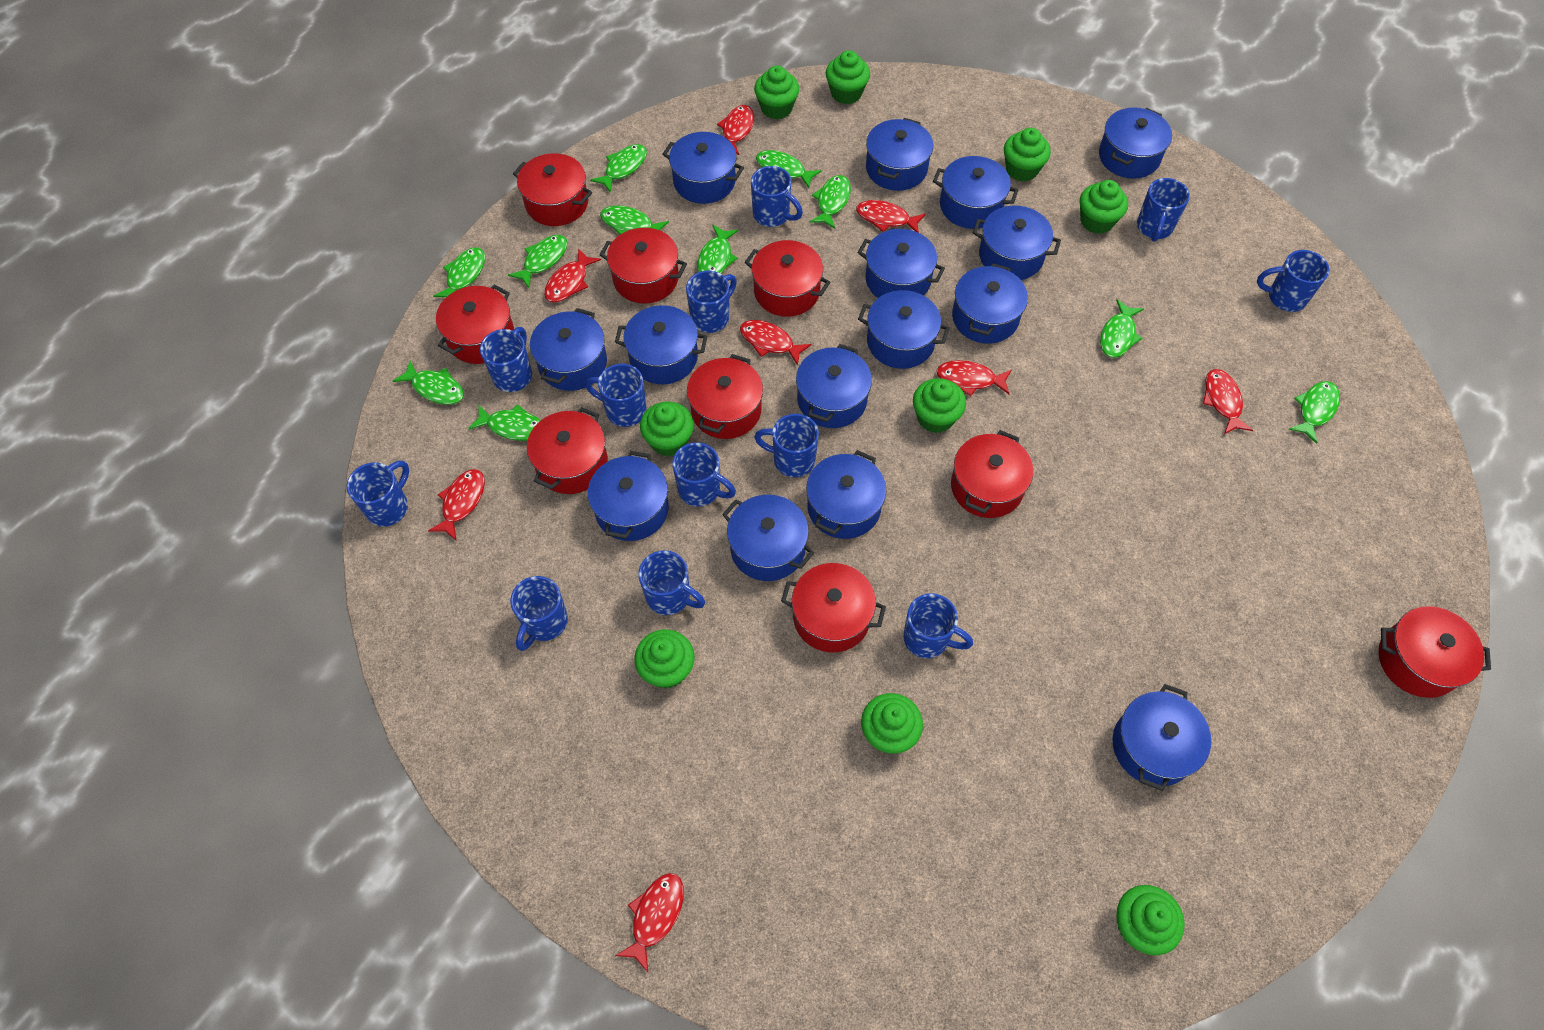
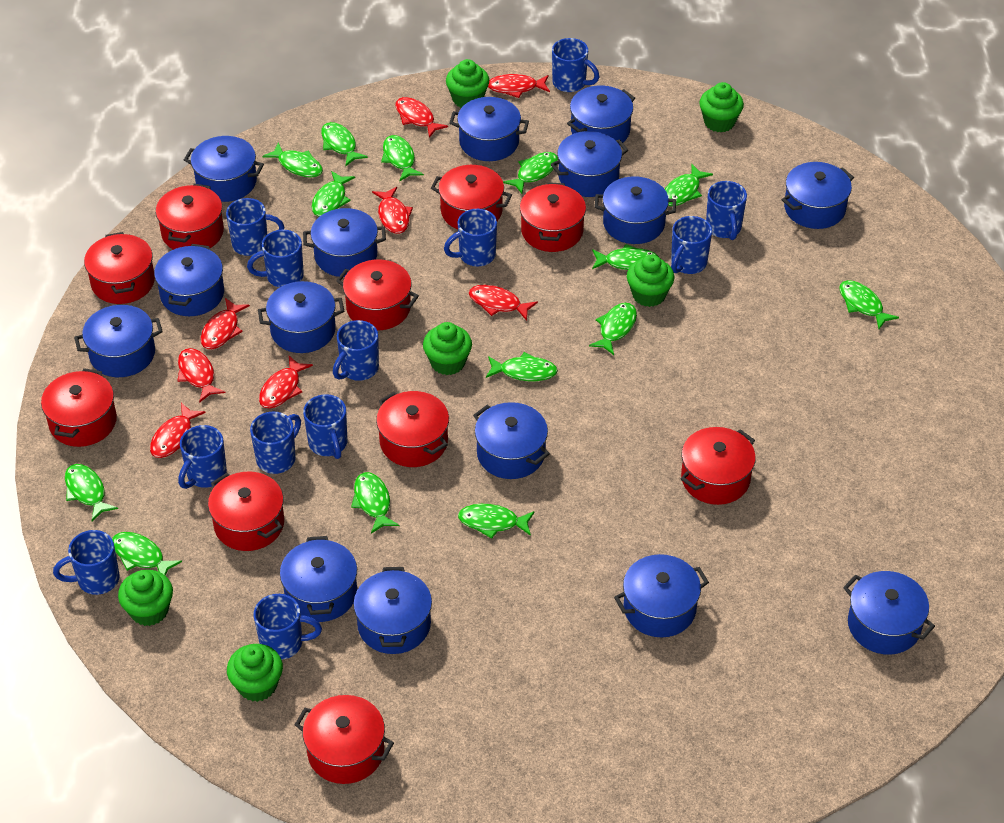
green cupcake: [634,629,694,689] [640,402,694,457] [754,66,799,120] [826,50,870,104] [861,693,923,754] [913,378,966,433] [1004,128,1051,182] [1080,180,1128,234] [1116,885,1185,955] = 9 -> [118,570,173,626] [227,644,283,702] [423,322,472,375] [446,59,489,108] [627,255,675,307] [699,82,744,133] = 6
green fish: [393,361,464,405] [433,247,485,297] [468,404,541,441] [508,235,568,288] [590,144,647,193] [600,205,669,235] [697,225,739,274] [756,150,822,188] [810,175,851,229] [1100,299,1144,358] [1288,381,1340,444] = 11 -> [65,464,118,521] [112,532,182,576] [262,142,323,178] [312,171,355,217] [321,122,368,166] [351,472,399,534] [381,135,424,181] [458,504,535,539] [486,352,558,381] [503,152,558,194] [589,303,637,355] [592,244,659,270] [665,164,713,206] [839,280,899,329] = 14
red pot: [436,284,514,364] [513,153,592,226] [527,407,608,494] [600,228,687,304] [687,354,763,439] [745,240,831,317] [781,563,886,652] [951,430,1033,518] [1379,606,1491,698] = 9 -> [41,368,117,447] [84,232,155,304] [156,184,224,250] [208,471,284,551] [294,695,394,784] [336,259,419,330] [376,391,449,467] [431,165,512,229] [520,182,586,252] [681,427,756,505] = 10

